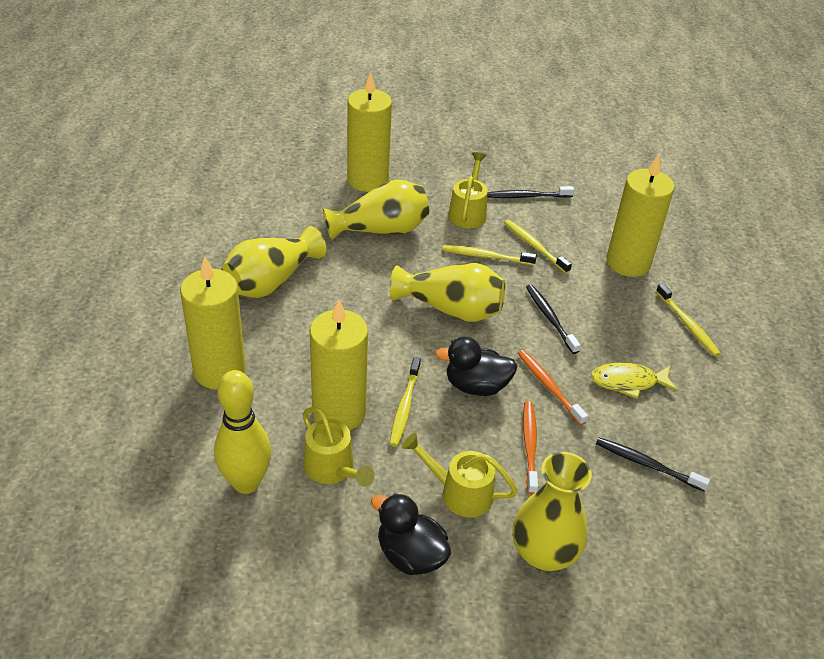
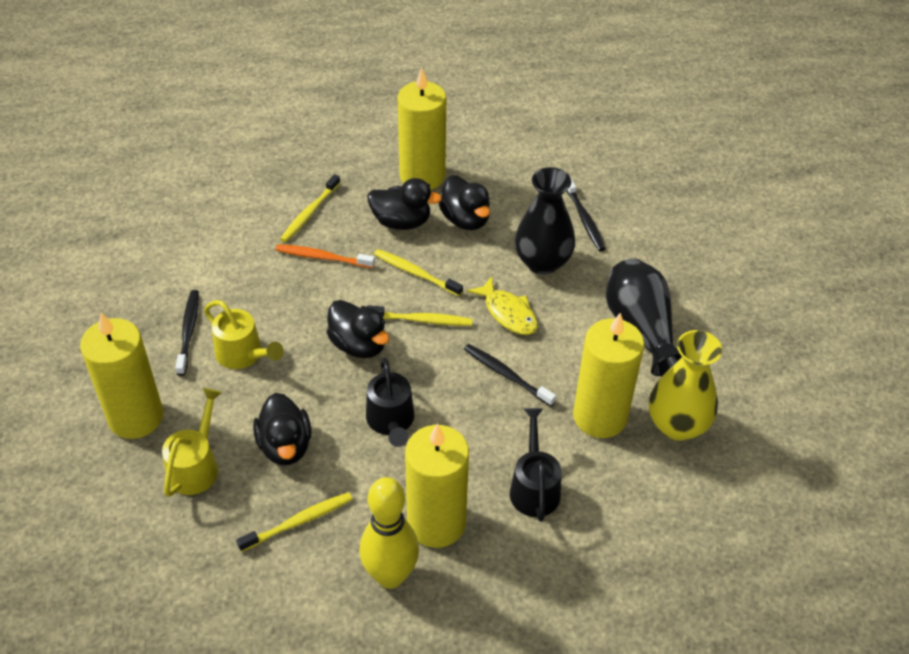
black duck: [371,493,451,575] [435,337,518,396] = 2 -> [253,393,312,465] [326,300,389,358] [367,178,442,230] [439,175,490,230] = 4
black vase: none = 0 -> [515,167,575,275] [606,258,682,376] = 2
black watering can: none = 0 -> [366,357,414,447] [510,408,561,522] = 2
orange toothbrush: [518,350,588,425] [523,401,538,494] = 2 -> [276,244,375,268] = 1
yellow vase: [221,226,326,298] [323,180,429,241] [390,263,505,322] [513,452,592,571] = 4 -> [649,330,722,441] = 1
yellow watering can: [303,407,375,487] [402,433,518,518] [448,152,488,228] = 3 -> [162,388,222,497] [204,300,284,369] = 2

